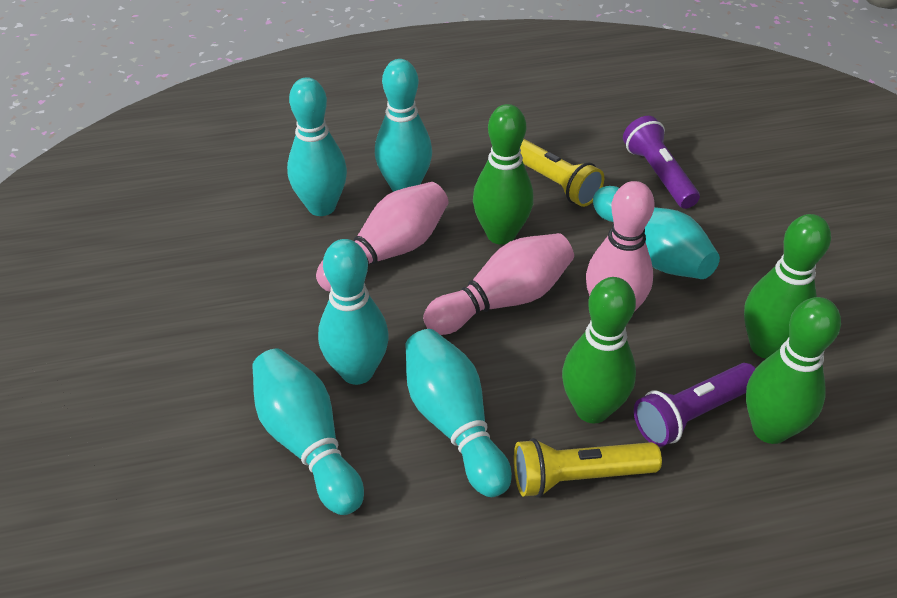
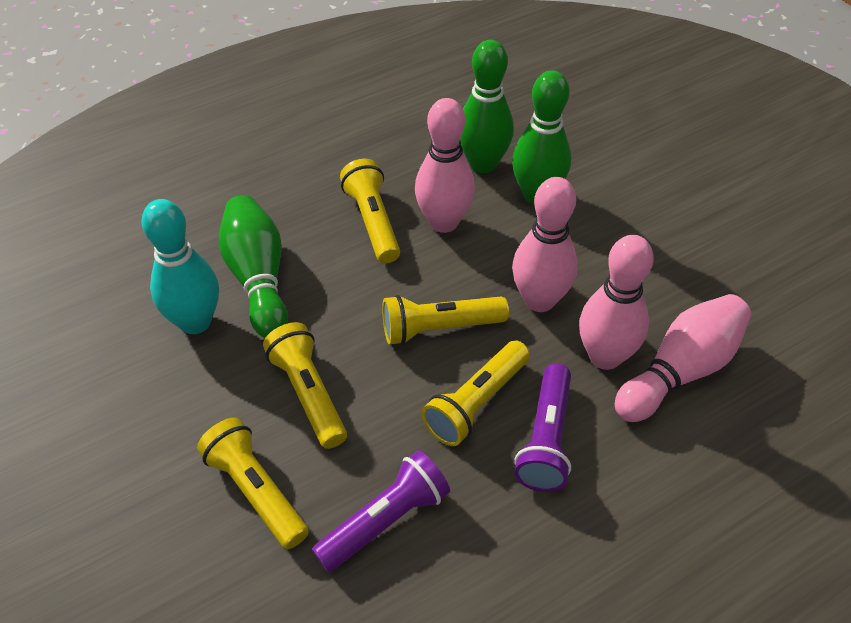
green bowling pin: [473,104,534,245] [562,277,636,423] [744,214,831,359] [746,297,841,444] = 4 -> [219,195,288,338] [460,40,514,173] [512,70,571,204] = 3
pink bowling pin: [316,182,449,292] [423,233,574,335] [586,181,655,312] = 3 -> [415,98,475,233] [512,177,578,312] [579,235,654,370] [614,294,751,422] = 4
turquoise bowling pin: [252,349,364,515] [287,77,347,216] [318,239,389,385] [375,59,432,192] [406,329,512,497] [593,186,720,279] = 6 -> [141,199,219,334] = 1
yellow flashlight: [514,438,662,498] [520,139,604,207] = 2 -> [197,417,309,549] [263,322,347,449] [340,159,400,263] [382,295,509,345] [422,340,530,446] = 5

